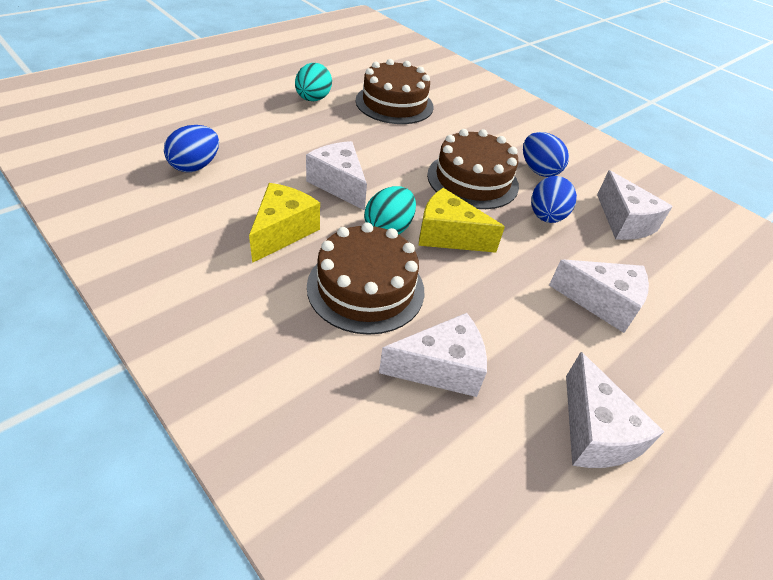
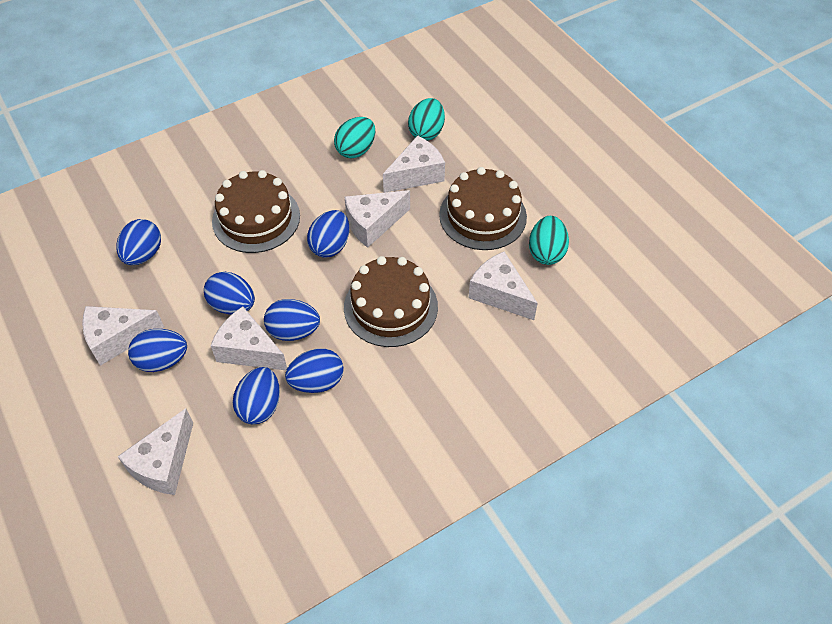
blue egg: [164,125,219,172] [523,132,569,177] [531,176,577,223] = 3 -> [116,219,161,265] [128,329,187,372] [204,272,255,315] [233,367,280,424] [264,299,320,341] [285,348,344,393] [307,210,350,258] = 7
turquoise egg: [295,63,332,101] [364,186,416,235] = 2 -> [334,117,375,159] [408,98,445,141] [529,216,569,265] = 3
white cheese: [306,141,367,210] [379,313,487,397] [549,259,649,333] [566,352,664,468] [597,170,673,240] = 5 -> [82,306,165,366] [117,408,193,495] [210,306,287,370] [345,190,410,248] [383,135,445,193] [468,252,538,320] = 6
yellow cheese: [249,183,320,263] [418,188,505,253] = 2 -> none = 0

